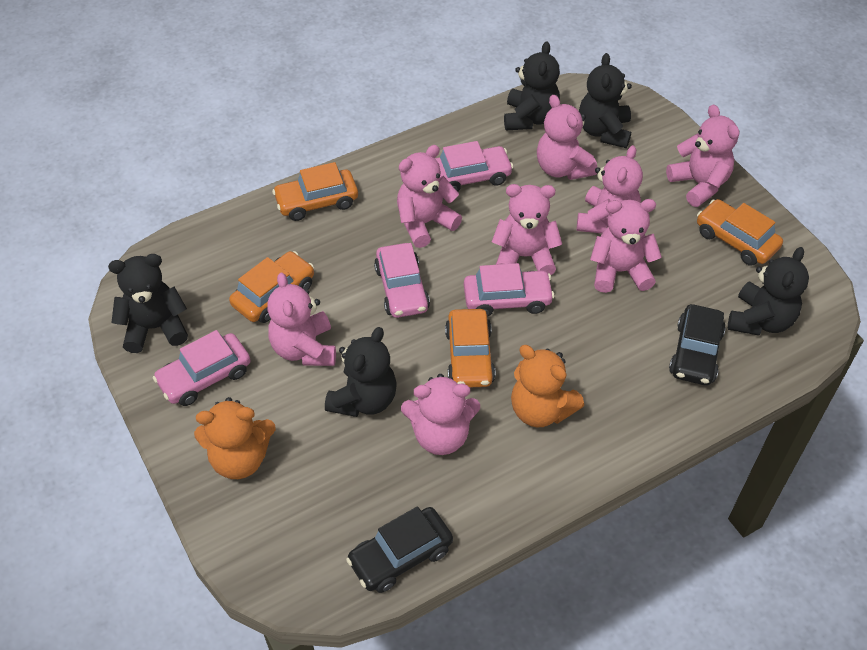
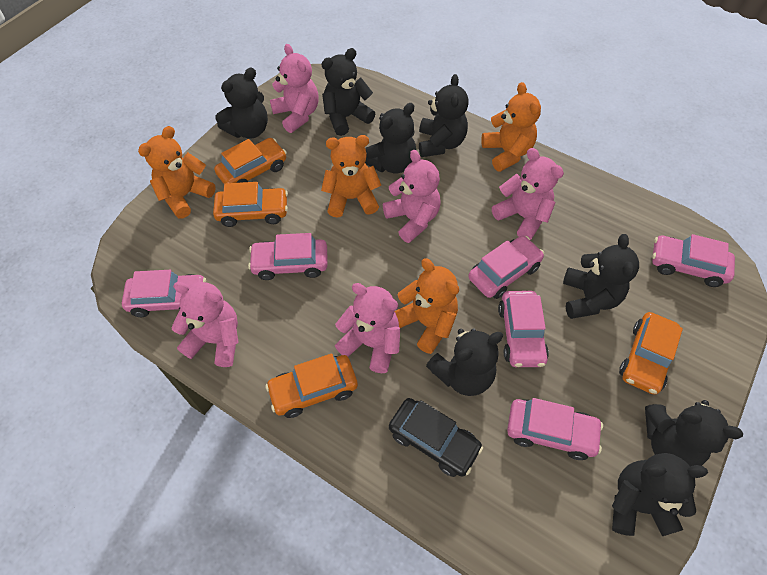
black car: [346,506,453,593] [669,304,726,385] = 2 -> [389,398,483,477] = 1
black teddy bear: [108,254,188,353] [325,327,397,417] [504,41,560,130] [579,53,632,148] [728,247,809,336] = 5 -> [215,68,268,139] [321,48,375,136] [365,103,416,173] [419,74,469,157] [426,329,503,396] [563,234,639,319] [612,453,708,536] [645,400,743,466] = 8
orange teddy bear: [194,397,276,479] [511,345,584,427] = 2 -> [138,126,216,218] [321,135,381,218] [395,258,459,354] [481,82,541,172] = 4
pink car: [153,330,251,406] [374,243,430,318] [435,141,513,192] [464,263,554,317] = 4 -> [122,270,206,317] [248,233,328,280] [468,236,544,299] [498,291,549,367] [507,398,603,460] [652,234,735,287] = 6
pink teddy bear: [267,272,336,366] [397,145,462,248] [401,374,480,455] [492,184,562,275] [537,94,598,180] [577,145,643,233] [590,199,662,293] [666,105,740,207] = 8 -> [172,282,239,367] [270,44,319,133] [335,283,400,373] [383,150,441,243] [492,148,564,240] = 5

